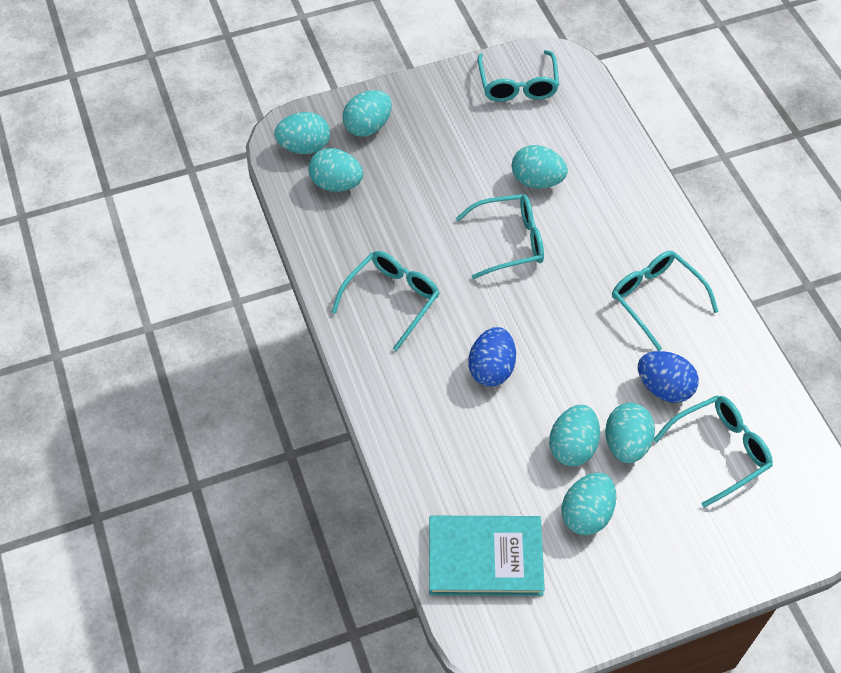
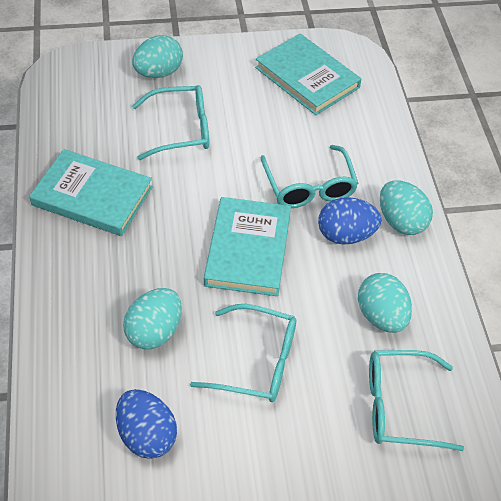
turquoise book: [429,516,545,596] = 1 -> [29,149,153,236] [204,197,291,296] [255,34,361,115] = 3
turquoise egg: [274,112,330,154] [308,148,363,192] [343,90,392,137] [512,145,568,188] [549,405,600,466] [562,473,616,535] [605,403,655,463] = 7 -> [123,288,182,350] [132,35,183,78] [358,273,412,333] [380,180,433,235] = 4
turquoise glasses: [332,251,439,351] [456,194,544,279] [477,50,559,102] [612,251,719,351] [653,395,773,508] = 5 -> [132,85,209,160] [190,304,296,402] [260,145,359,208] [369,350,464,451] = 4

